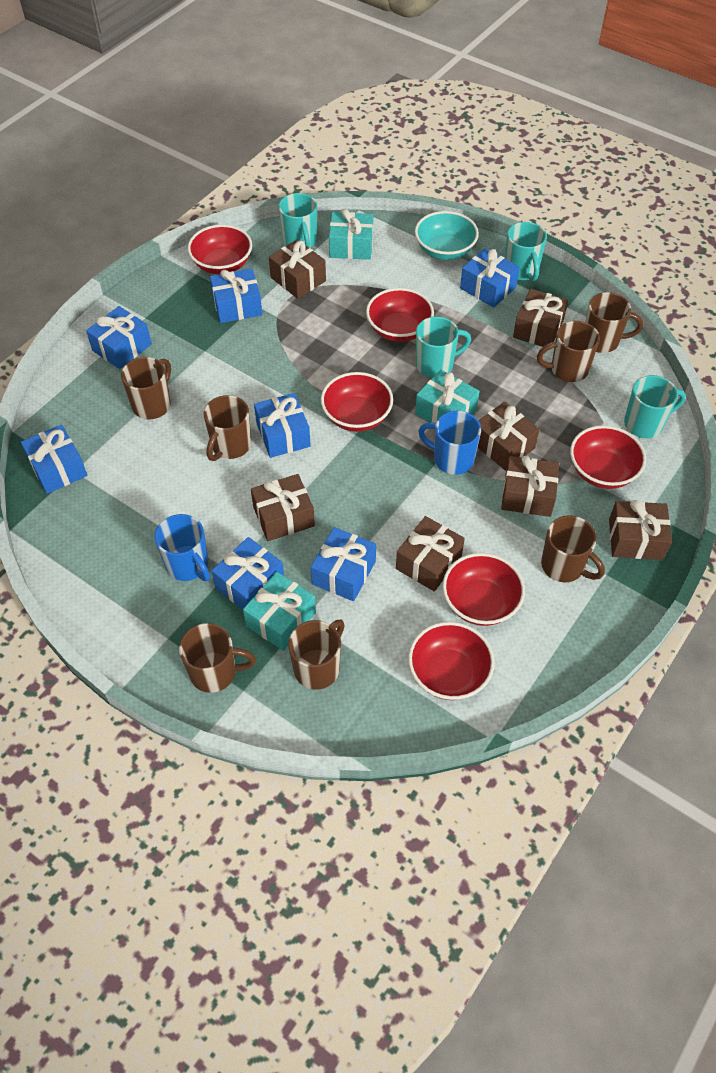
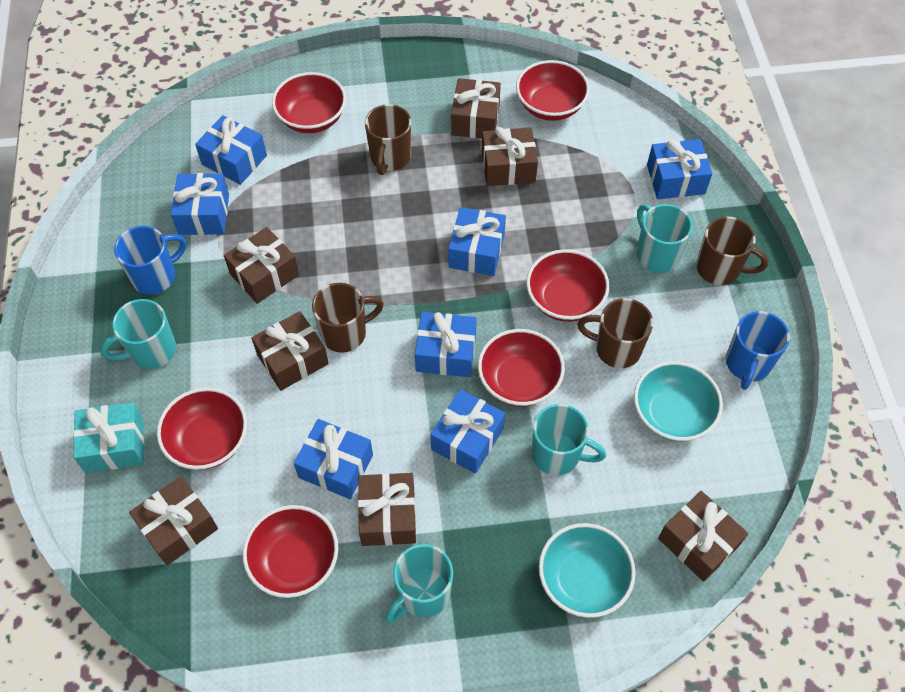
brown mug: [121,357,171,419] [179,623,256,693] [204,395,251,461] [288,620,345,690] [537,321,600,382] [541,515,605,582] [585,292,643,353] = 7 -> [312,283,384,353] [365,104,412,175] [578,298,653,368] [696,217,768,285] = 4
turquoise bowl: [415,211,479,260] = 1 -> [539,523,636,618] [634,361,723,441] = 2
turquoise gift: [243,572,316,651] [329,209,373,260] [415,370,480,423] = 3 -> [73,402,144,473] = 1

